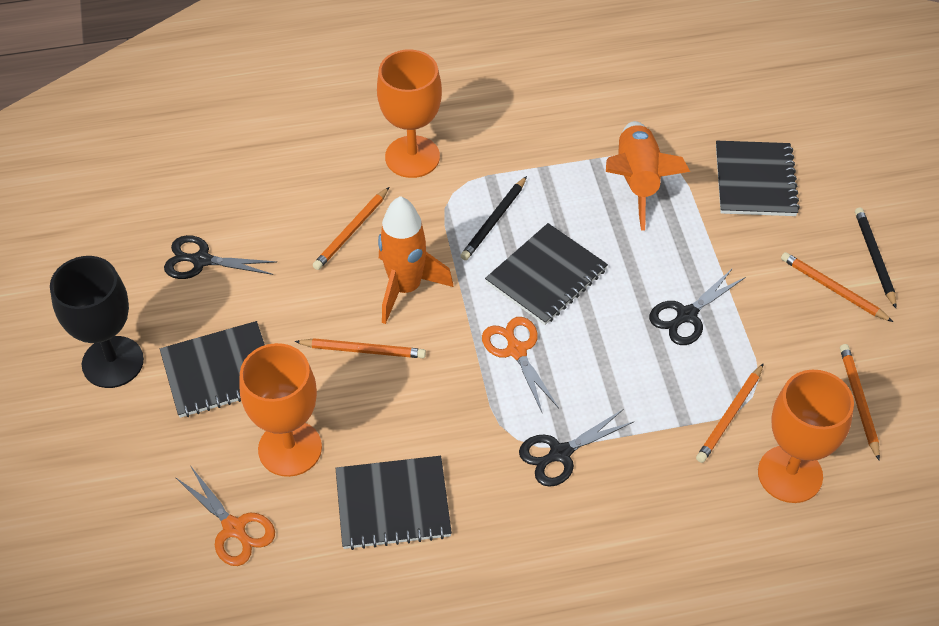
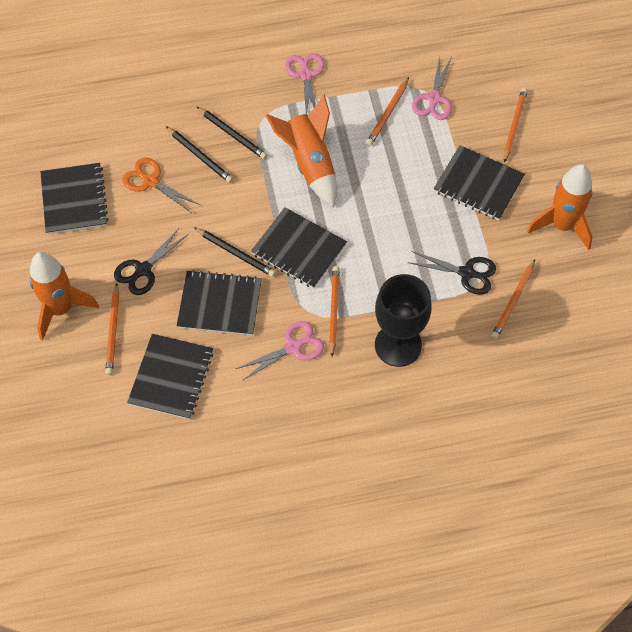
black notebook: [160,321,265,418] [336,456,452,550] [485,223,608,325] [716,141,800,216] = 4 -> [40,163,109,235] [127,334,214,420] [177,270,262,336] [251,207,347,289] [434,145,525,221] = 5
black pencil: [460,176,527,260] [855,207,896,308] = 2 -> [166,126,233,183] [193,227,276,277] [197,107,267,159] = 3
black scissors: [164,235,277,279] [519,409,634,487] [649,268,746,345] = 3 -> [114,227,189,295] [410,251,496,295] = 2
orange goblet: [239,343,322,477] [377,49,442,178] [758,370,854,503] = 3 -> none = 0
orange rocket: [378,196,453,324] [606,121,690,231] = 2 -> [30,252,99,340] [265,94,337,207] [527,164,593,250] = 3
orange scissors: [175,465,275,566] [482,317,559,414] = 2 -> [122,158,200,213] = 1
pink scissors: none = 0 -> [236,321,324,381] [285,53,324,114] [412,57,452,120] = 3

